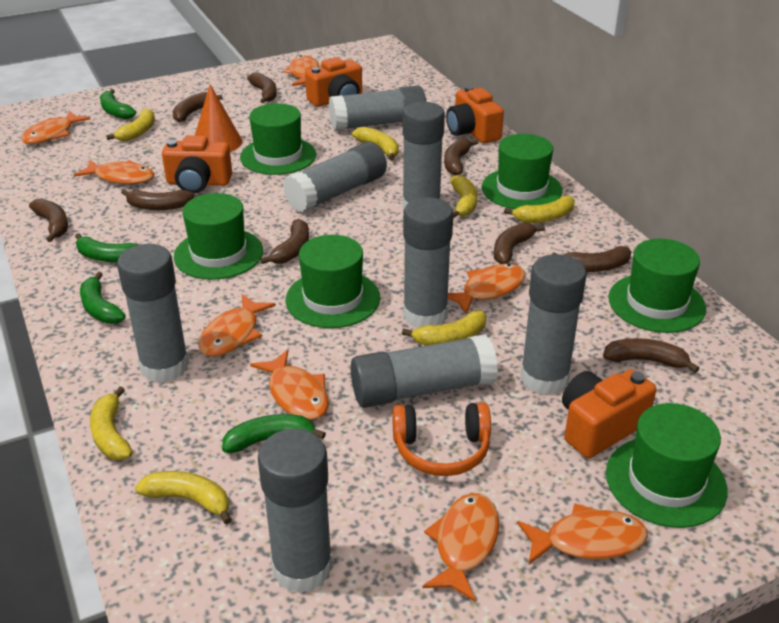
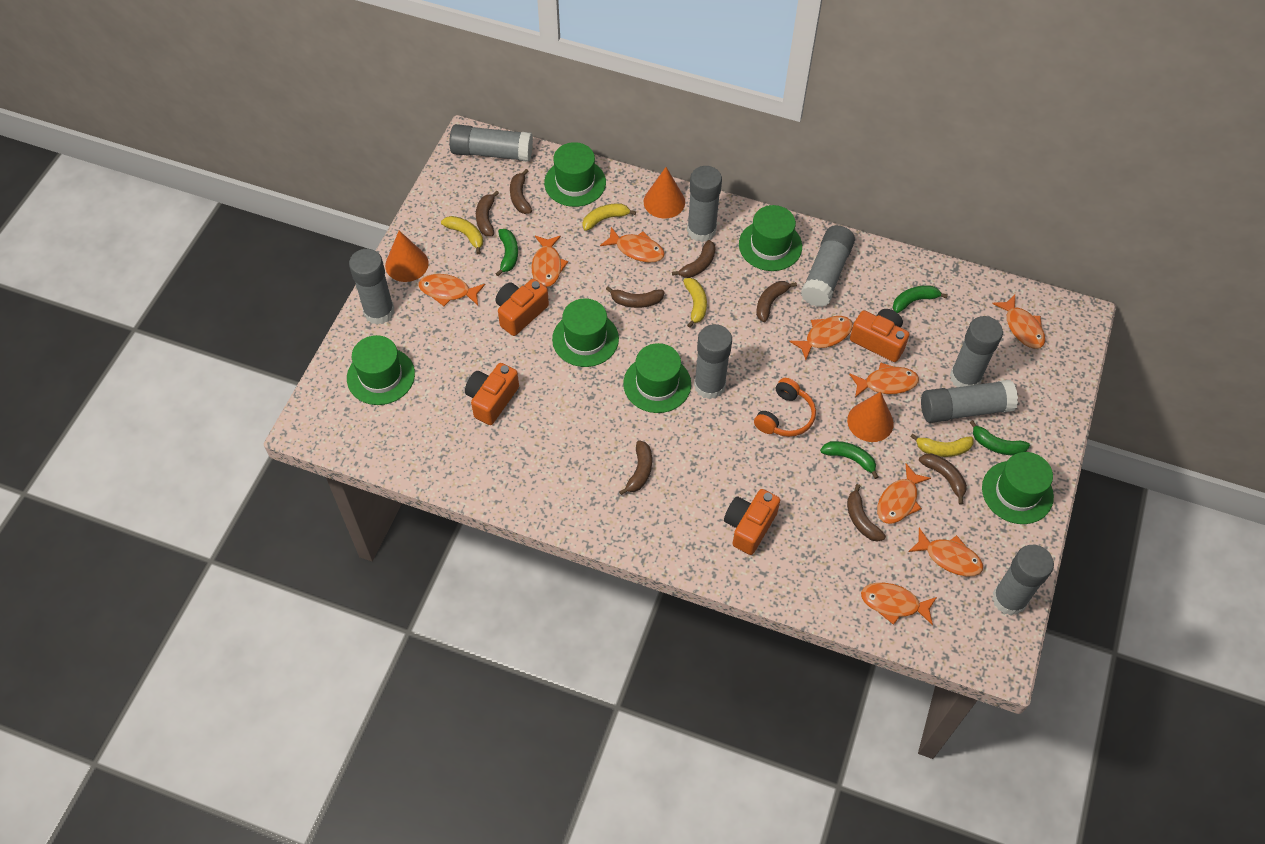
brown banana: [29,199,68,242] [121,189,194,210] [173,92,223,122] [247,72,277,103] [260,219,309,264] [444,139,478,175] [494,223,545,264] [552,246,631,272] [603,338,700,373] = 9 -> [476,191,499,236] [510,169,532,214] [606,286,665,308] [619,440,652,495] [672,240,716,278] [756,281,797,322] [847,484,886,542] [919,454,967,505] = 8
orange cone: [195,84,242,152] = 1 -> [385,231,429,282] [644,167,685,219] [847,391,894,442] = 3
orange fish: [21,110,90,144] [74,160,154,184] [198,294,276,357] [250,350,329,420] [283,55,320,86] [422,493,499,602] [448,264,526,314] [517,503,648,564] = 8 -> [418,274,485,306] [531,236,568,287] [600,227,665,263] [789,316,853,360] [849,363,919,397] [861,583,937,625] [877,464,931,524] [908,528,983,576] [992,295,1045,349] = 9
yellow banana: [90,386,133,460] [106,108,155,141] [135,471,232,525] [352,127,399,160] [402,310,486,346] [450,175,477,218] [504,196,575,223] = 7 -> [441,216,483,254] [582,203,636,231] [683,278,707,328] [910,434,974,457] = 4

